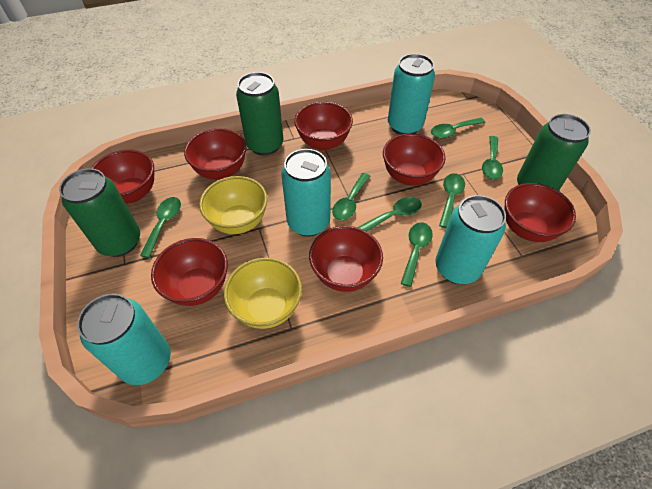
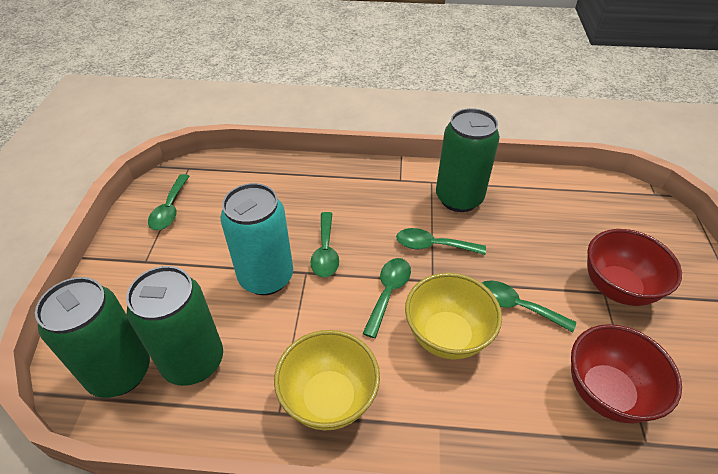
green spoon: [140,197,181,258] [332,173,370,220] [357,197,422,232] [400,222,433,287] [431,118,485,138] [439,173,465,228] [482,136,503,179] = 7 -> [148,174,190,230] [311,212,339,278] [362,258,411,338] [396,228,486,255] [482,280,576,332] = 5
red bowl: [91,150,154,204] [151,238,228,306] [184,128,247,180] [294,102,353,150] [309,226,383,292] [383,133,446,186] [504,183,576,242] = 7 -> [571,324,682,424] [587,229,682,306] = 2
turquoise can: [77,293,171,385] [281,149,331,237] [388,54,435,135] [435,195,506,284] = 4 -> [220,183,293,295] = 1

